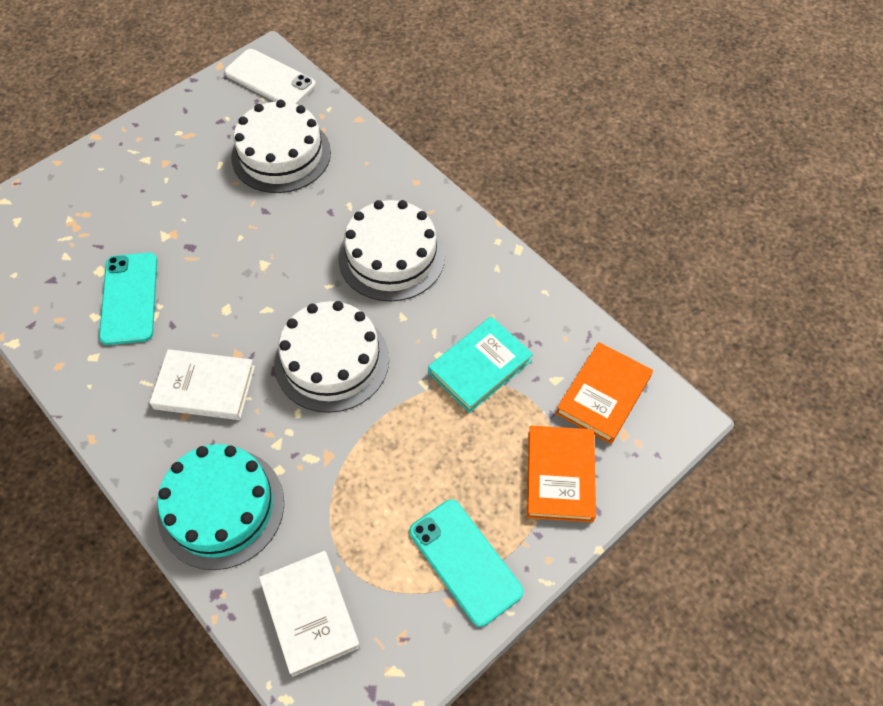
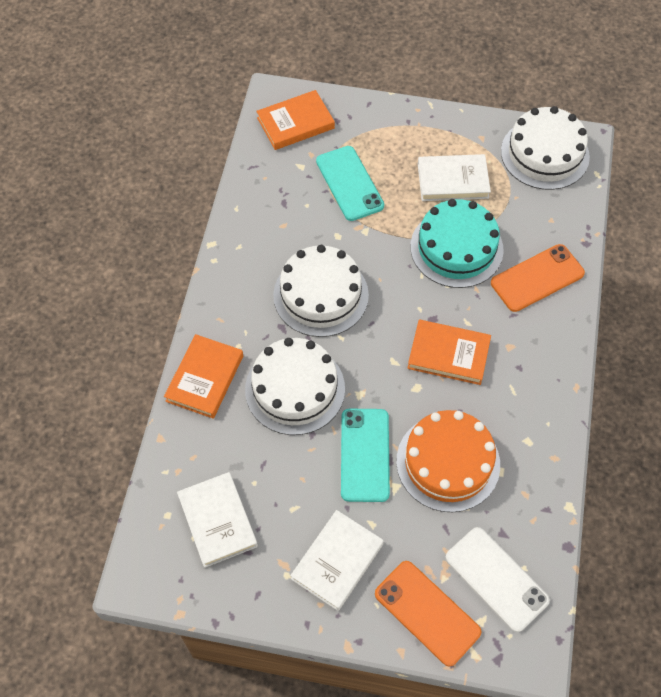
orange book: [527,425,596,522] [556,342,653,444] = 2 -> [164,334,243,419] [256,90,335,150] [407,320,491,385] = 3
orange cake: none = 0 -> [396,410,500,512] = 1
orange phone: none = 0 -> [375,561,482,667] [491,244,585,312] = 2
turquoise book: [428,316,533,413] = 1 -> none = 0
white book: [150,349,255,420] [259,551,360,677] = 2 -> [177,472,258,568] [290,510,384,611] [418,154,491,201] = 3

